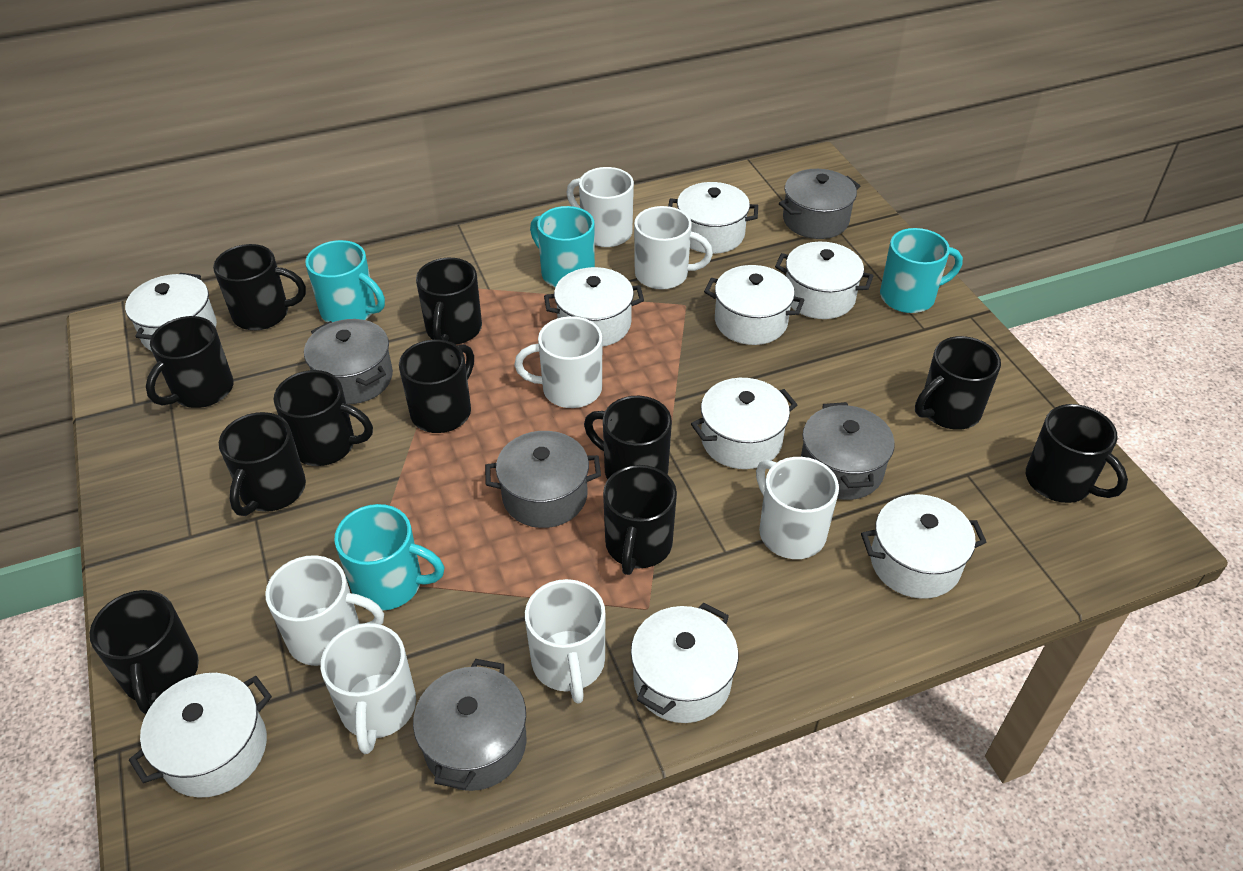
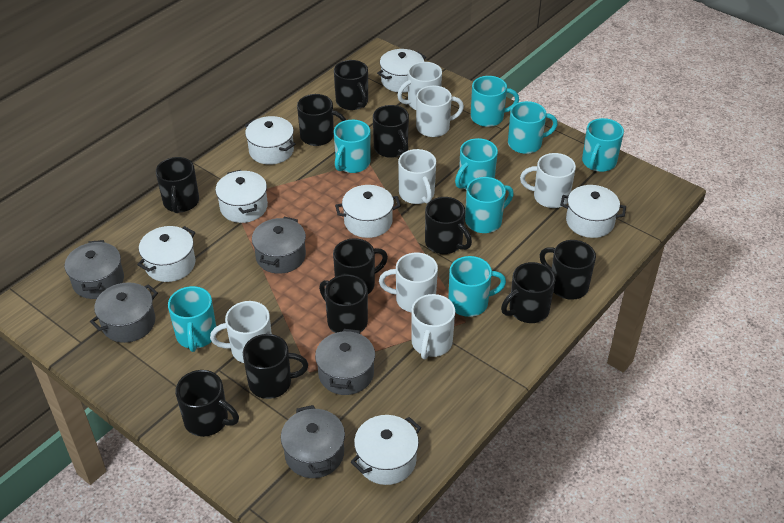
turquoise mug: [305,240,385,322] [334,504,445,611] [530,206,595,287] [880,228,963,313] = 4 -> [168,286,216,352] [334,120,370,173] [448,256,506,317] [455,138,498,190] [465,177,514,233] [471,76,519,127] [508,101,558,154] [582,118,624,172] = 8
white pot: [125,273,217,351] [129,673,272,797] [544,267,644,347] [631,603,738,723] [668,182,758,254] [691,378,797,469] [704,265,804,345] [775,242,874,319] [861,494,986,599] = 9 -> [137,226,195,282] [215,170,268,223] [245,116,295,165] [335,185,401,238] [351,415,421,485] [377,49,426,93] [560,185,626,238] = 7

